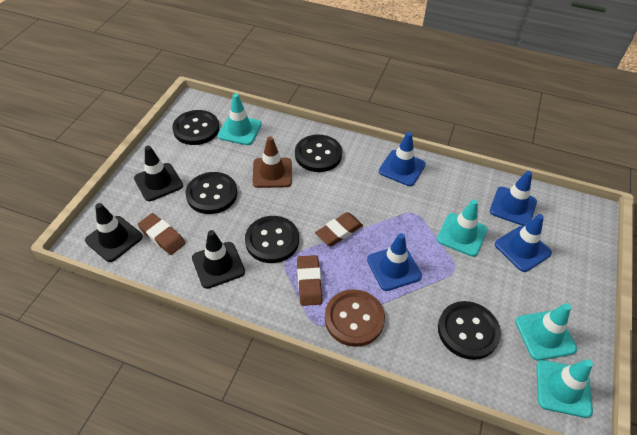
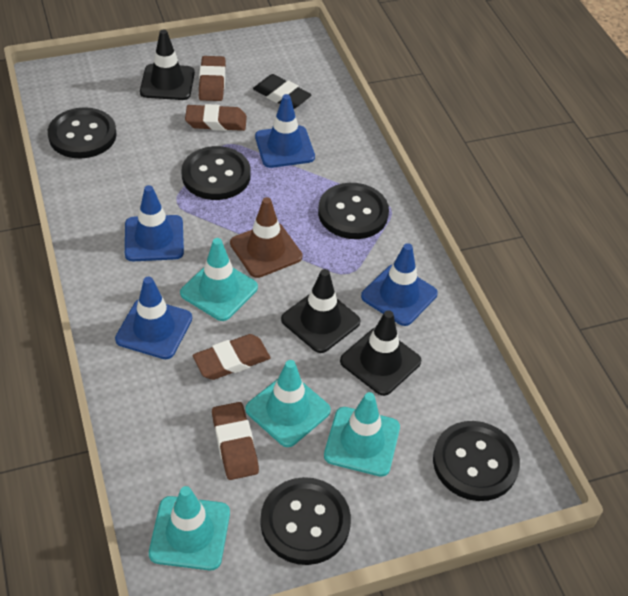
black eraser: none = 0 -> [253,74,312,109] = 1
brown button: [325,289,385,347] = 1 -> none = 0
brown eraser: [138,213,186,255] [297,255,322,306] [315,212,363,246] = 3 -> [185,104,247,131] [193,334,270,380] [199,56,225,101] [212,402,259,480] = 4

